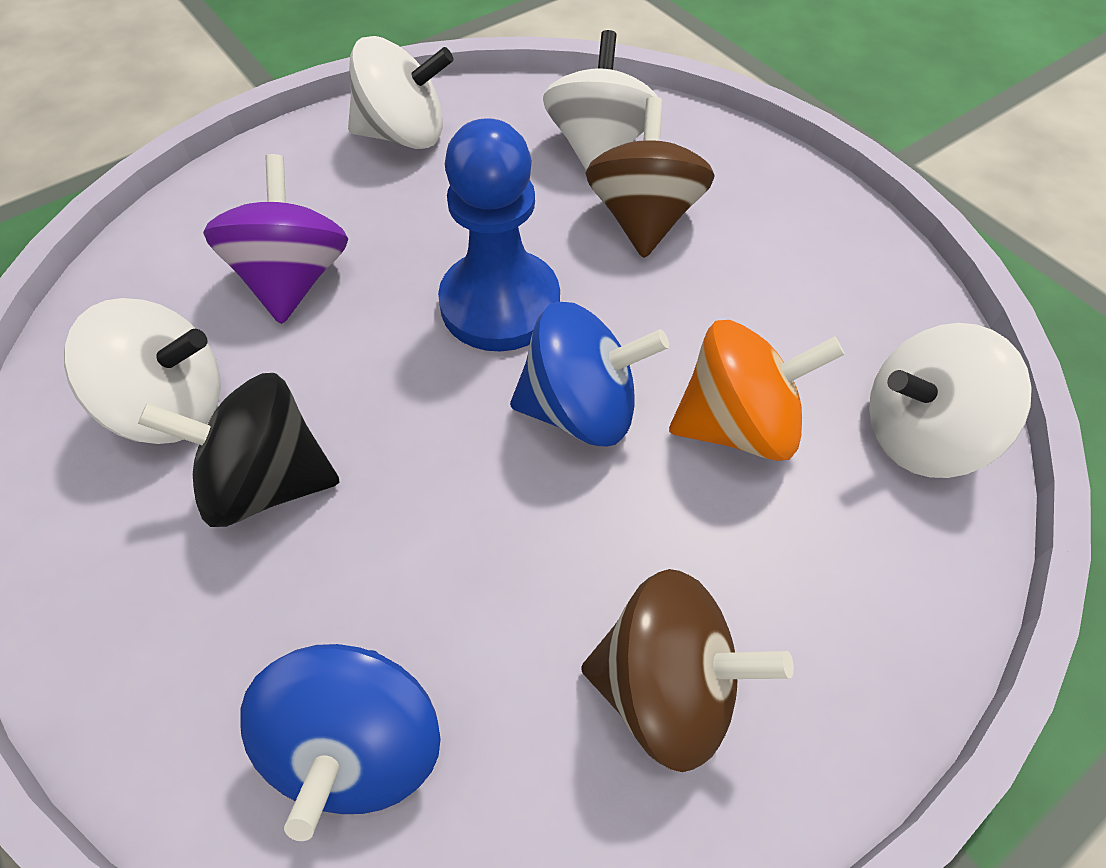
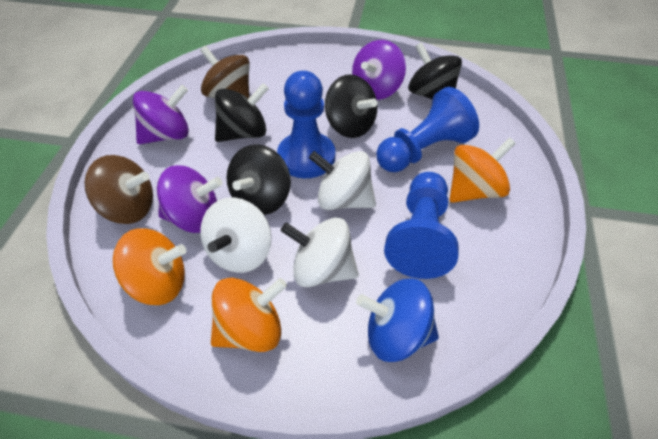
black spinning top: [138,373,340,527] = 1 -> [215,83,269,142] [226,144,291,215] [325,74,378,138] [408,42,462,99] = 4
blue pawn: [438,118,560,352] = 1 -> [277,71,335,178] [376,87,479,172] [384,172,459,279] = 3
blue spinning top: [241,644,441,841] [510,302,669,446] = 2 -> [356,278,439,362] = 1
orange spinning top: [669,320,845,461] = 1 -> [113,228,186,305] [211,278,287,352] [449,138,516,203] = 3
purple spinning top: [203,154,348,324] = 1 -> [133,85,189,144] [157,165,222,233] [352,40,406,100] = 3
white spinning top: [64,298,221,444] [348,36,454,149] [543,30,658,170] [869,323,1032,478] = 4 -> [200,197,271,273] [281,217,359,287] [309,151,376,210] = 3

